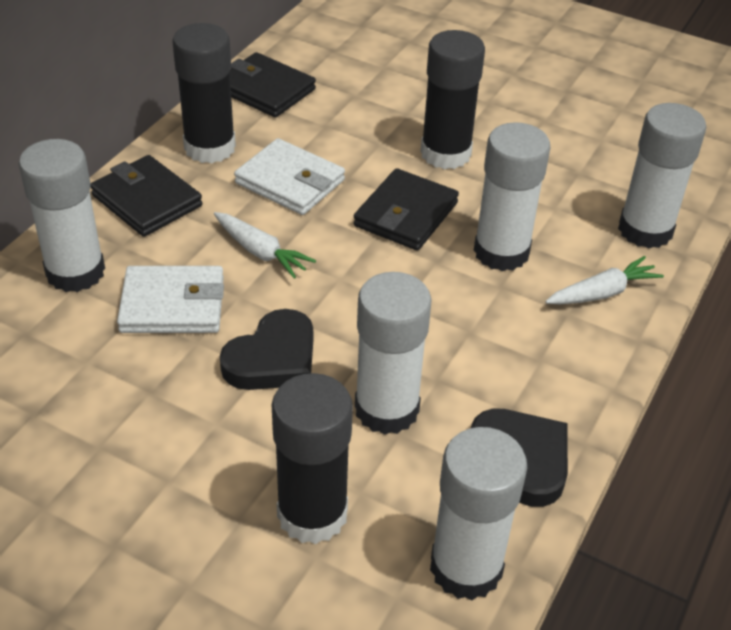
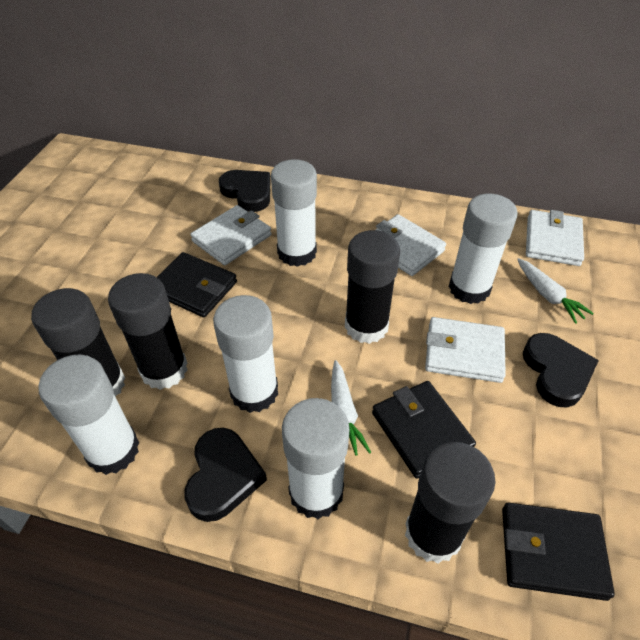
black glue stick: [172,23,236,164] [272,373,353,544] [420,30,485,169] = 3 -> [31,288,125,397] [108,273,188,390] [345,230,400,344] [405,442,495,564] = 4
black heart: [220,309,313,390] [471,408,568,507] = 2 -> [184,428,267,522] [219,170,271,212] [523,333,599,407] = 3
white wallet: [117,266,224,333] [234,138,345,215] = 2 -> [190,205,272,265] [376,214,446,276] [425,317,506,383] [526,210,584,266] = 4

